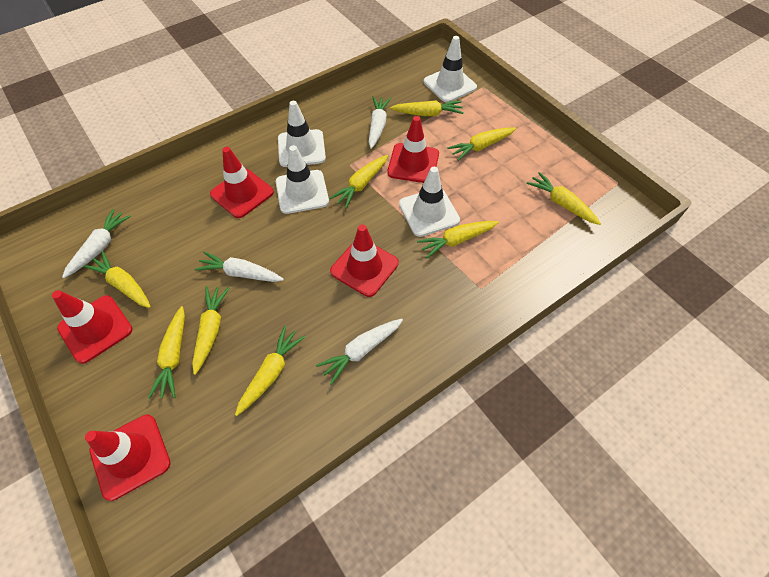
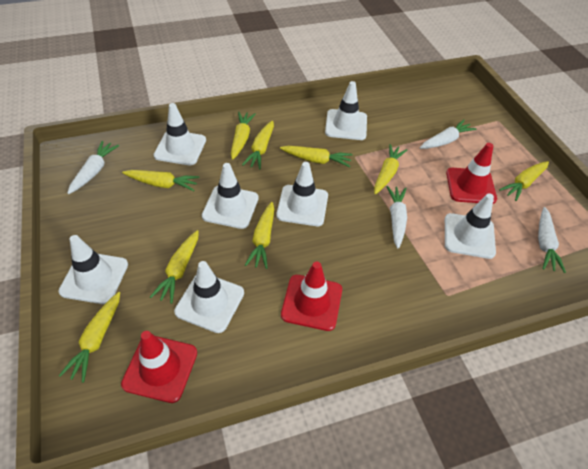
red traffic cone: [52,290,133,364] [85,415,171,501] [210,147,274,218] [330,224,399,297] [387,116,439,183] = 5 -> [121,331,197,403] [281,262,342,331] [446,143,497,204] = 3
white traffic cone: [276,145,329,214] [278,101,326,167] [399,167,460,237] [424,36,477,103] = 4 -> [59,235,128,304] [154,103,206,165] [174,261,244,333] [202,163,259,229] [276,162,328,226] [325,81,367,140] [445,193,496,259] = 7

